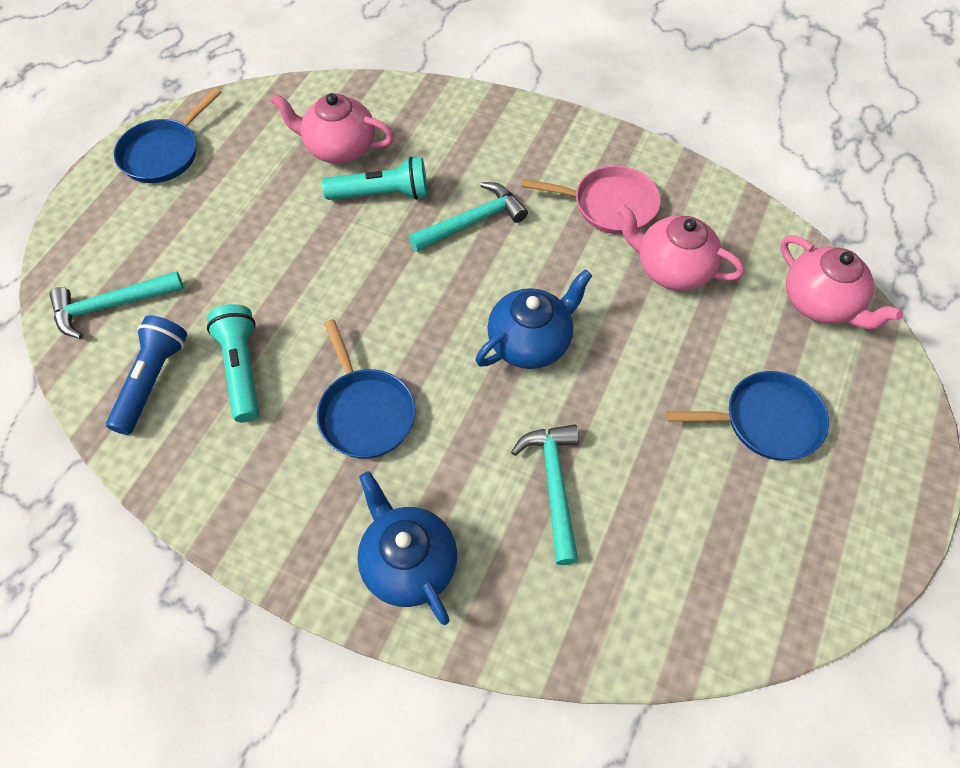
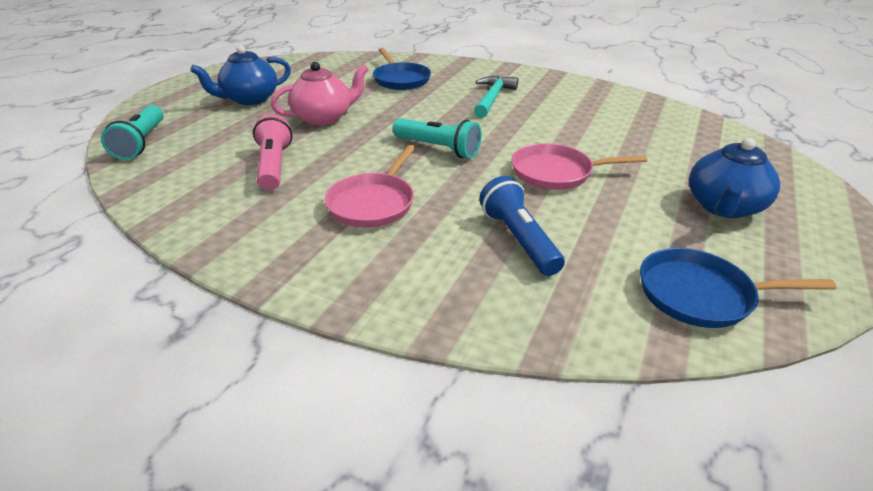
blue pan: [114,88,222,183] [317,319,416,459] [666,371,829,461] = 3 -> [373,48,431,90] [640,248,837,328] = 2
pink flashlight: none = 0 -> [253,114,292,190] = 1
pink pan: [521,166,661,234] = 1 -> [325,145,416,228] [511,143,647,190] = 2
pink teapot: [271,93,394,164] [617,205,745,291] [780,235,903,329] = 3 -> [270,62,369,126] = 1
turquoise hammer: [49,271,183,339] [409,182,528,252] [511,424,579,565] = 3 -> [474,76,518,118] = 1

